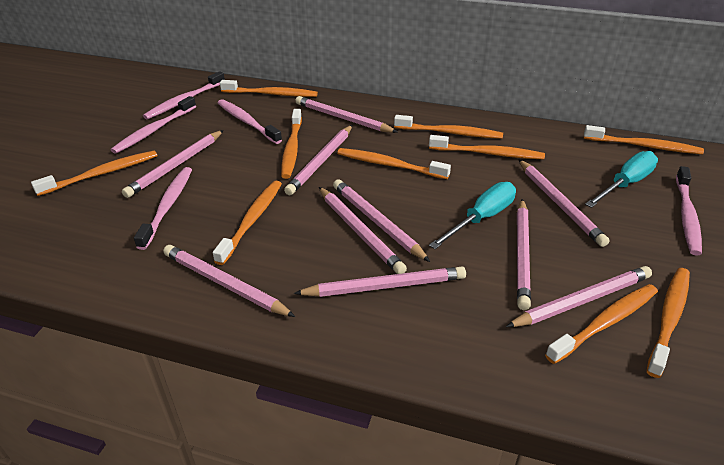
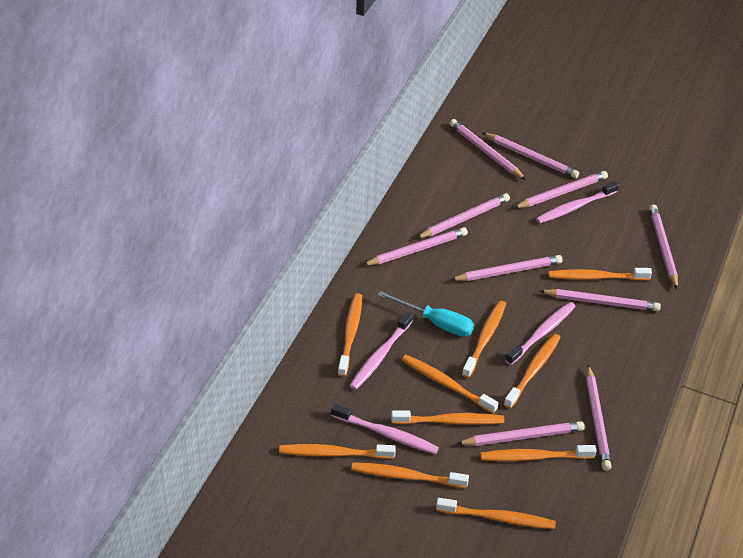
pink toothbrush: [111,96,196,154] [134,167,192,250] [143,71,225,119] [217,99,282,144] [676,166,702,256] = 5 -> [331,404,439,454] [350,311,413,390] [505,302,576,365] [536,181,619,224] = 4
turquoise screwdriver: [429,182,516,249] [585,151,658,208] = 2 -> [378,291,474,337] = 1

